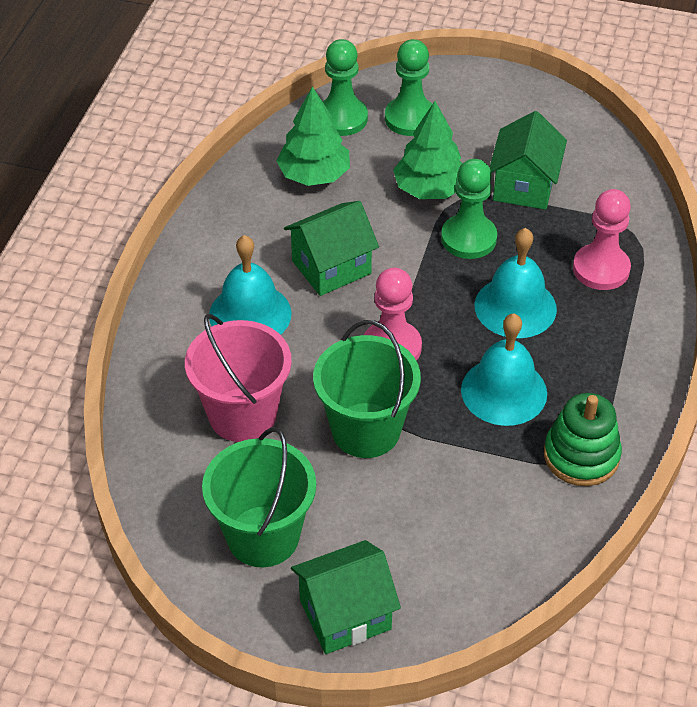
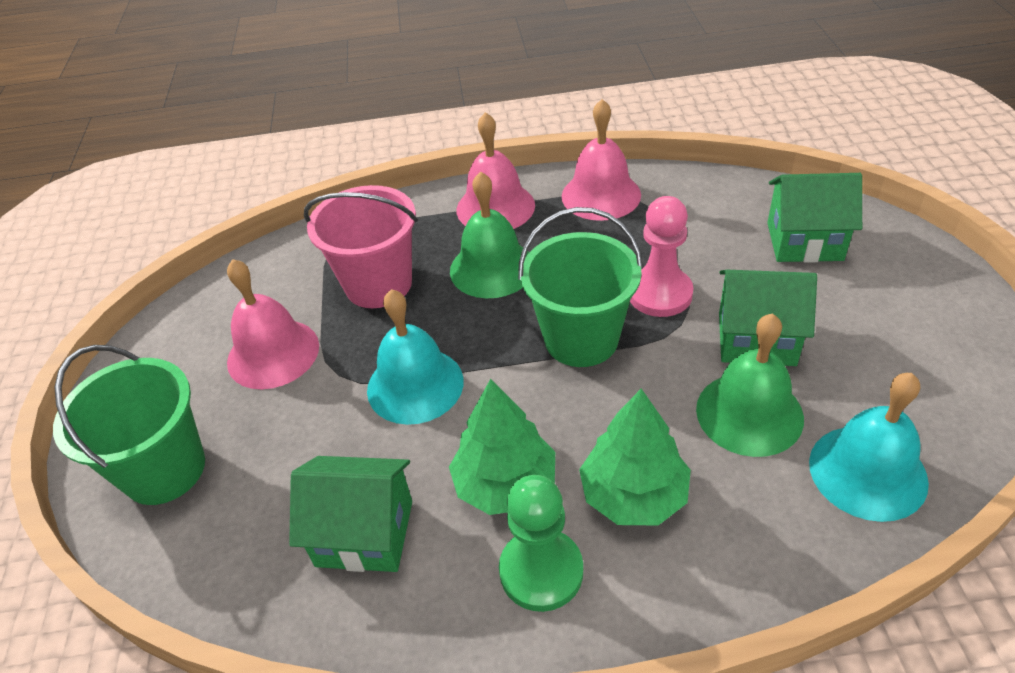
green bell: none = 0 -> [450,171,529,298] [696,313,804,457] = 2
green pawn: [322,39,368,136] [385,39,432,136] [441,159,497,259] = 3 -> [499,475,583,612] = 1
green stacking toy: [544,393,622,486] = 1 -> none = 0
pink bell: none = 0 -> [227,259,319,389] [457,112,535,229] [562,99,641,221] = 3
pink pawn: [364,268,422,361] [573,189,631,290] = 2 -> [630,196,693,317] = 1
turquoise bell: [209,235,292,335] [461,313,547,426] [475,228,557,338] = 3 -> [367,289,464,425] [809,373,929,522] = 2

